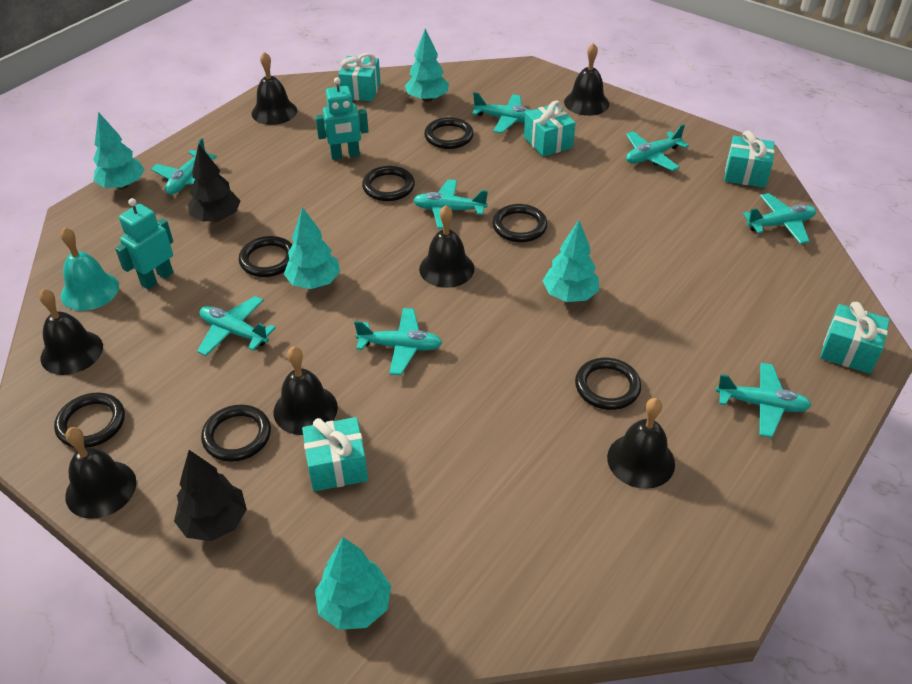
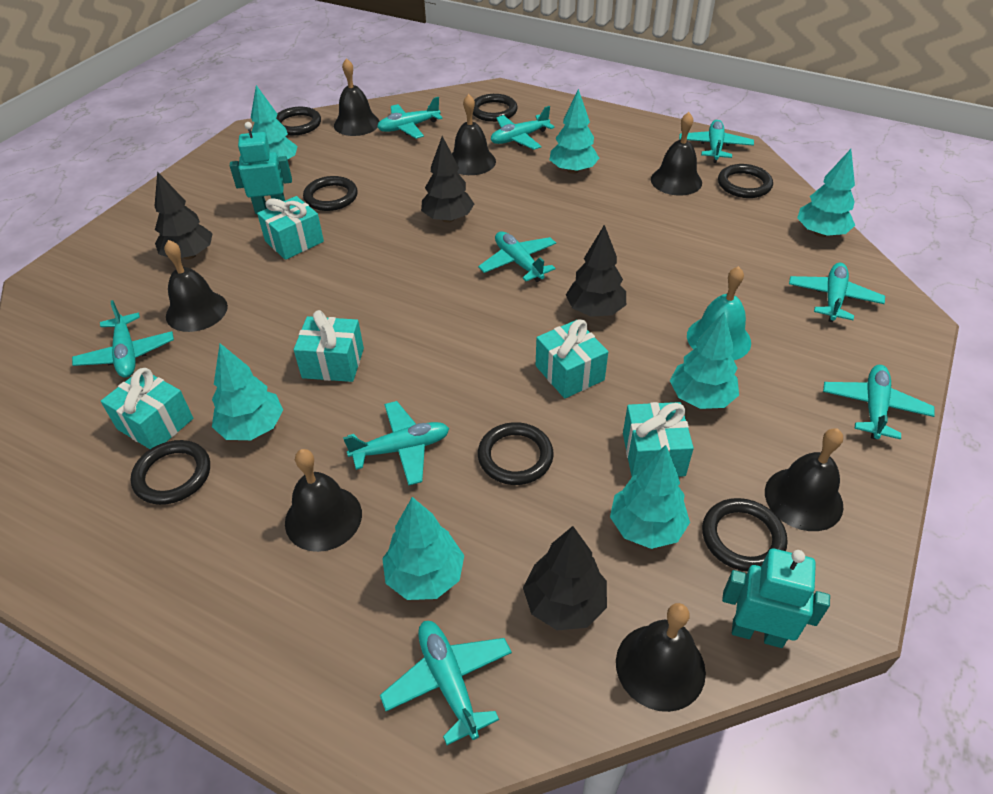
black tree: [174,450,247,541] [188,144,240,222] = 2 -> [155,172,213,260] [421,136,474,223] [523,526,607,630] [566,225,626,317] = 4
turquoise plane: [151,138,217,195] [197,296,276,356] [354,308,443,375] [413,179,488,229] [472,92,531,133] [626,124,689,171] [716,363,812,438] [743,193,816,244] = 8 -> [72,300,174,378] [343,401,449,486] [377,97,443,139] [380,621,512,745] [478,231,556,282] [491,106,555,150] [679,120,754,163] [789,263,885,322] [823,365,935,440] = 9
turquoise tree: [93,112,144,189] [284,207,340,289] [315,537,391,630] [405,29,449,102] [543,220,599,302] = 5 -> [212,343,283,440] [251,85,298,160] [382,497,464,600] [549,89,599,174] [610,445,690,549] [670,311,739,409] [797,149,855,237] = 7

